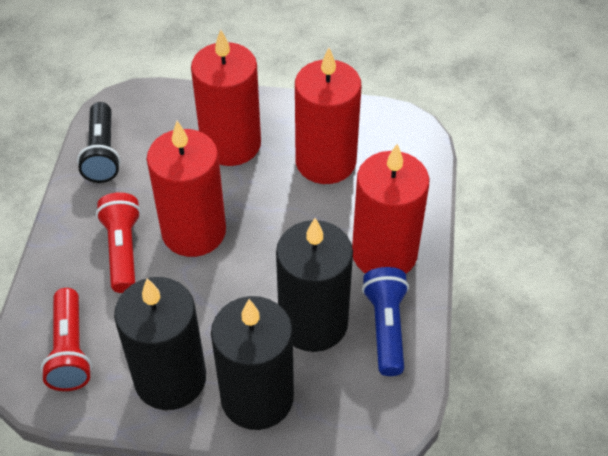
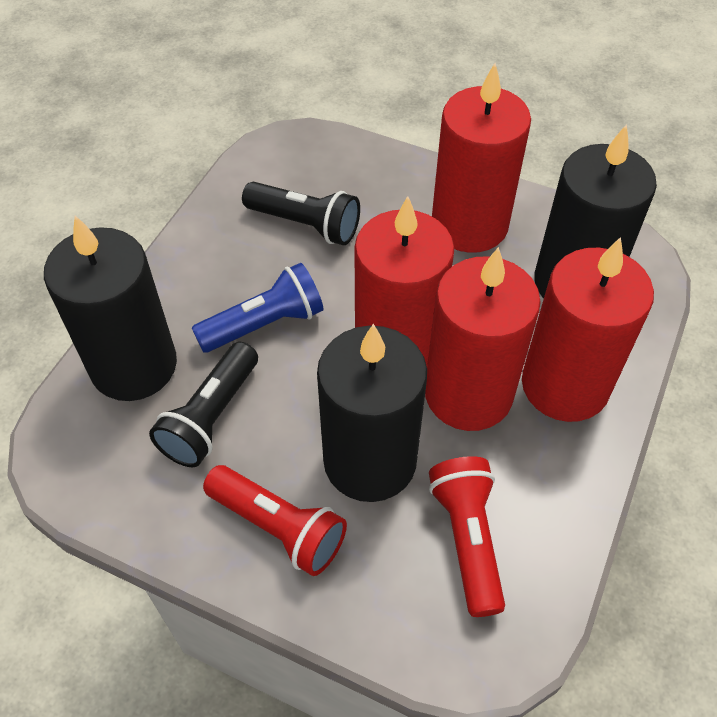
black flashlight: [77,102,121,183] = 1 -> [149,342,258,467] [242,182,360,245] = 2

